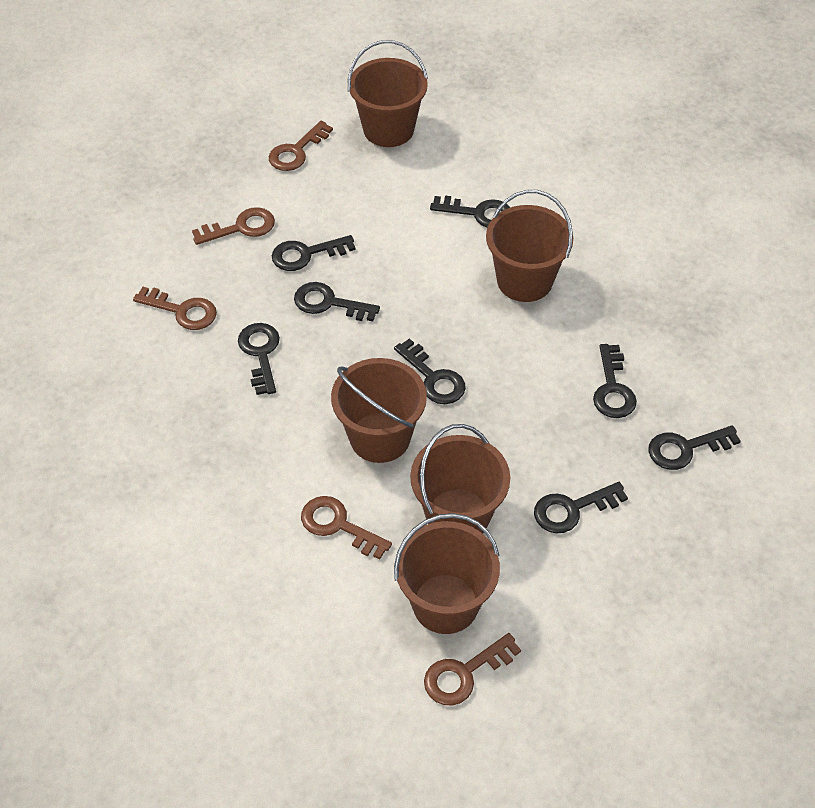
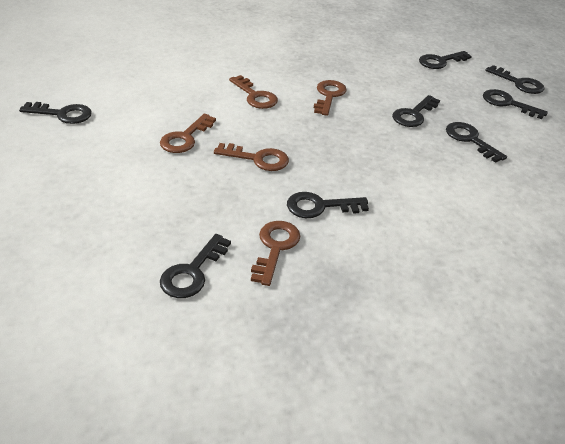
brown bucket: [331,358,427,463] [348,40,428,147] [394,513,500,634] [410,424,510,534] [486,190,573,302] = 5 -> none = 0

